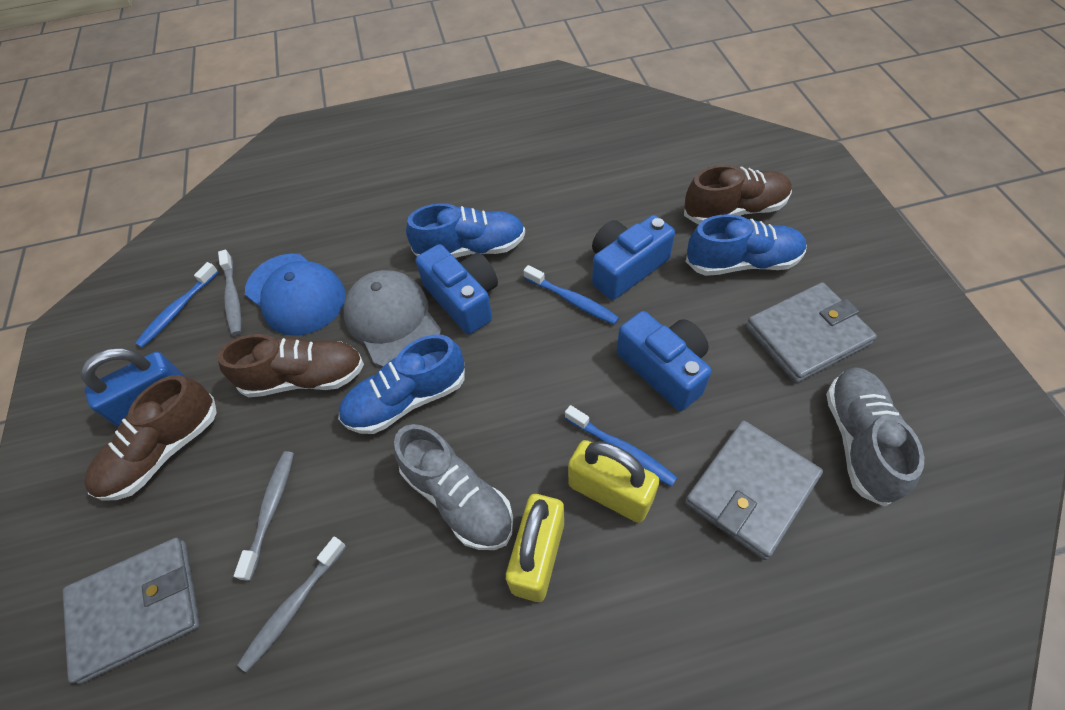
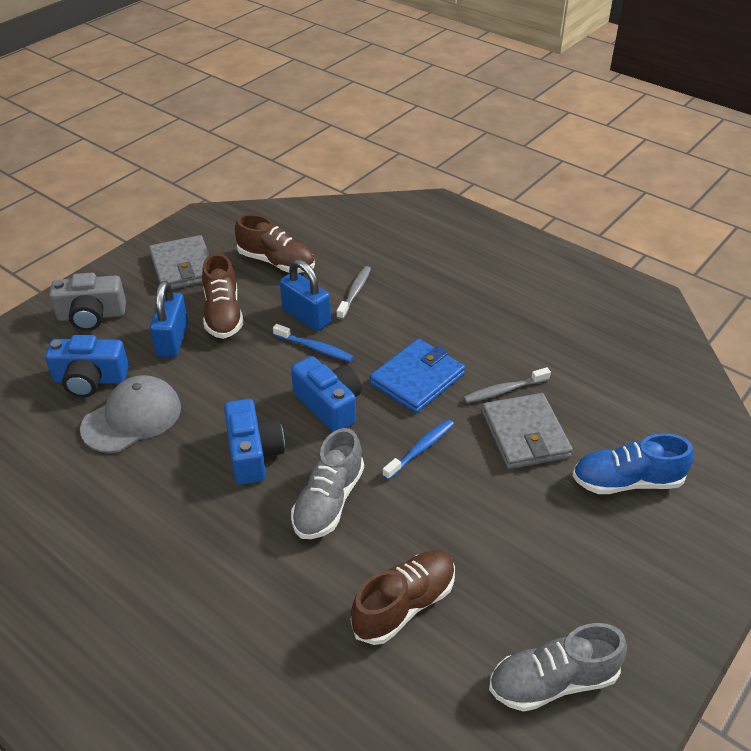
blue cap: [245,253,345,336] = 1 -> none = 0
blue padlock: [81,348,186,427] = 1 -> [150,281,188,357] [280,259,331,331] = 2
blue shoe: [338,335,465,434] [406,203,525,258] [686,214,807,276] = 3 -> [572,433,694,494] = 1
blue toothbrush: [135,262,218,348] [523,265,619,325] [565,405,678,487] = 3 -> [273,324,354,362] [383,419,454,480] = 2
blue wallet: none = 0 -> [370,339,465,413] = 1
grey camera: none = 0 -> [49,273,126,331] = 1
grey toothbrush: [218,250,241,335] [234,451,294,581] [238,537,346,673] = 3 -> [337,266,371,320] [463,367,551,403] = 2
grey wallet: [63,538,200,684] [685,420,823,560] [746,282,877,383] = 3 -> [149,235,210,289] [482,393,573,469] = 2
yellow padlock: [506,494,564,602] [568,440,660,523] = 2 -> none = 0

